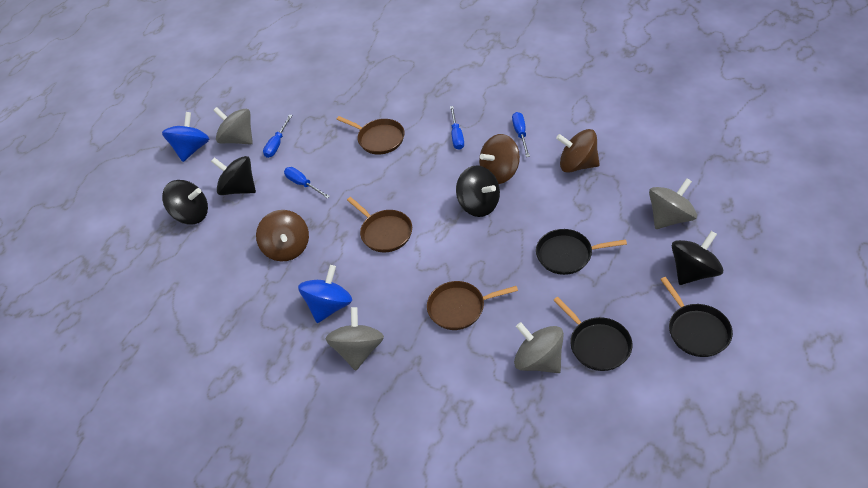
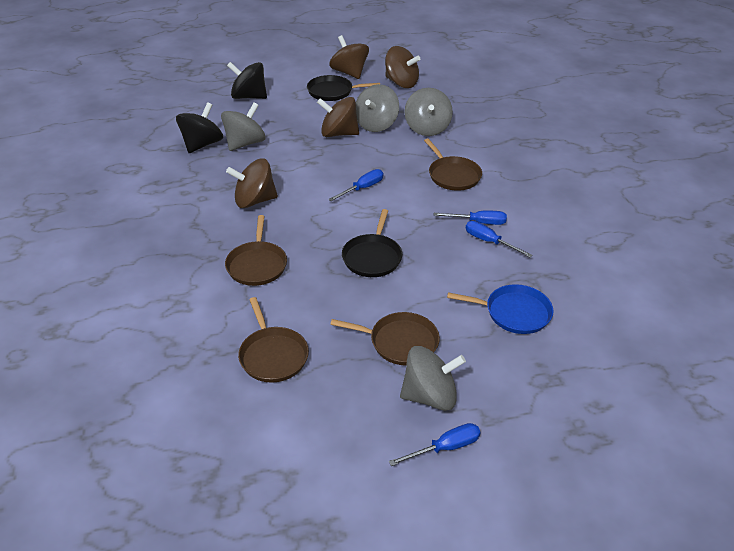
black pan: [536,229,627,275] [553,297,632,371] [660,277,733,357] = 3 -> [307,75,380,101] [342,209,403,277] = 2
black spinning top: [162,180,208,224] [211,156,256,195] [456,165,500,217] [672,231,723,285] = 4 -> [176,102,223,153] [227,62,267,99] = 2
blue pan: none = 0 -> [447,284,554,334] = 1
blue spinning top: [162,112,209,162] [298,265,352,323] = 2 -> none = 0
brown pan: [336,116,405,154] [347,197,412,253] [427,281,518,330] = 3 -> [225,215,287,286] [238,297,309,382] [330,312,440,366] [424,138,482,191] = 4
brown spinning top: [256,210,309,261] [479,134,520,184] [556,129,600,173] = 3 -> [226,158,278,208] [317,97,359,137] [329,35,369,79] [385,46,420,88] = 4

